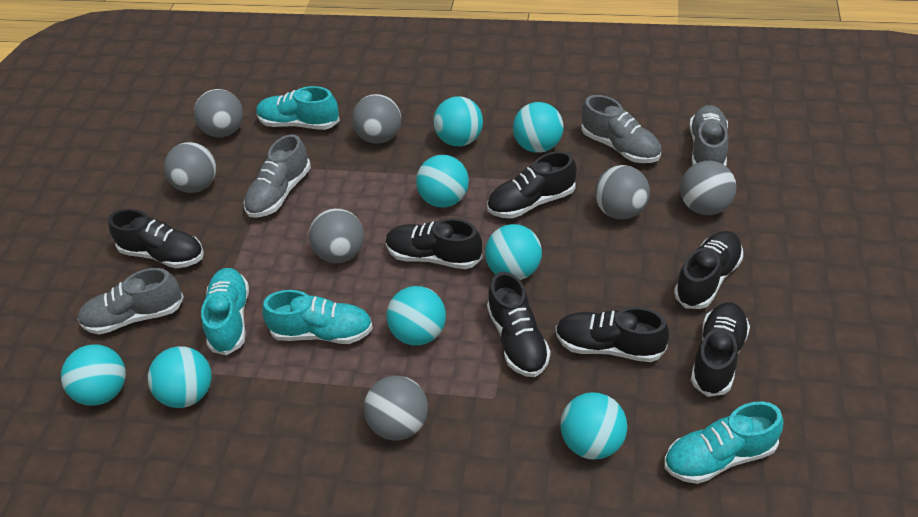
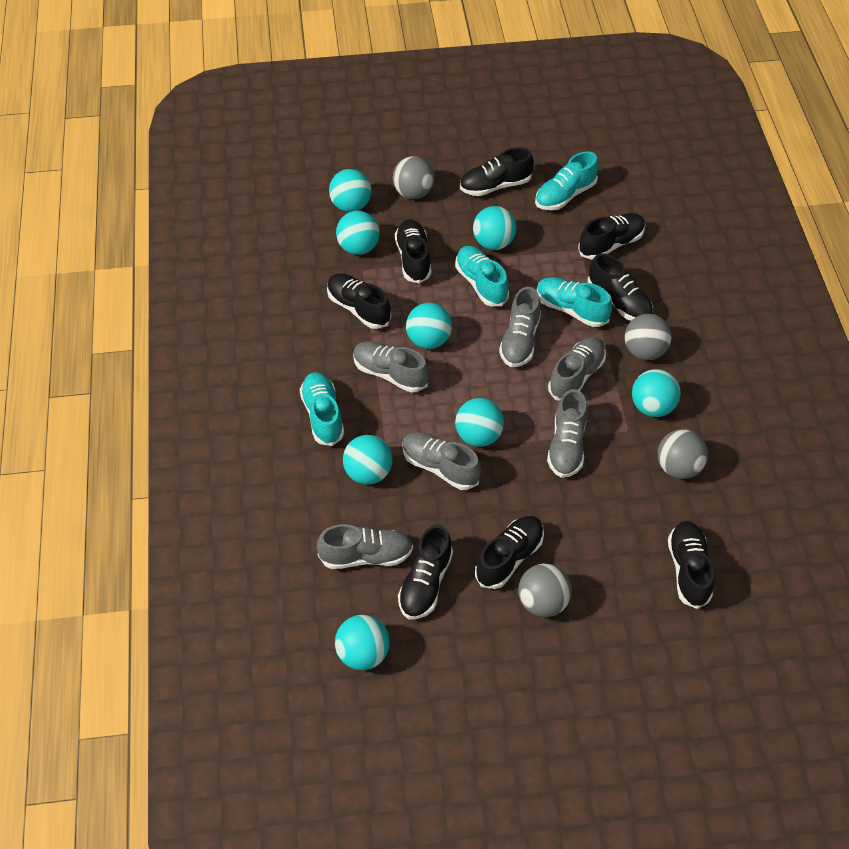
black shoe: [108,209,204,268] [386,218,483,269] [487,151,577,218] [487,272,551,377] [556,307,669,362] [674,231,743,309] [691,302,750,397] = 7 -> [327,273,391,329] [395,219,431,284] [398,524,453,619] [460,147,534,196] [475,516,544,589] [578,213,645,260] [588,253,653,321] [668,521,715,609] = 8
grey ball: [164,142,216,193] [194,89,243,137] [309,208,364,263] [352,94,401,144] [364,376,428,440] [595,165,650,219] [680,161,736,215] = 7 -> [393,156,435,199] [518,564,572,617] [625,314,672,360] [658,429,708,479] = 4
grey shoe: [78,268,184,335] [244,134,311,218] [581,95,661,163] [689,105,728,166] = 4 -> [316,524,413,569] [353,341,429,393] [402,432,481,490] [499,287,541,367] [547,389,587,478] [548,337,606,401] = 6

